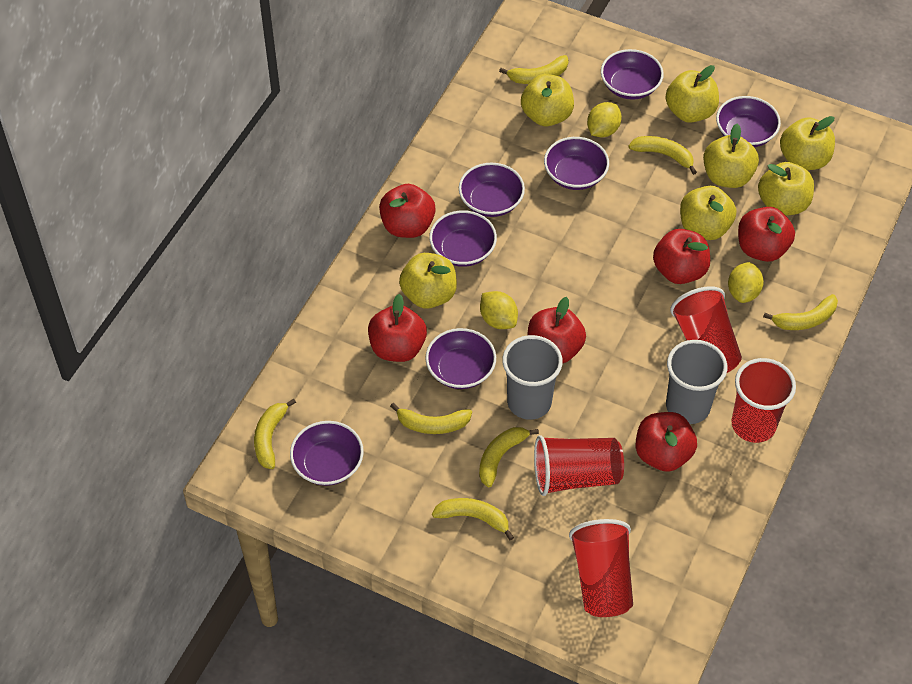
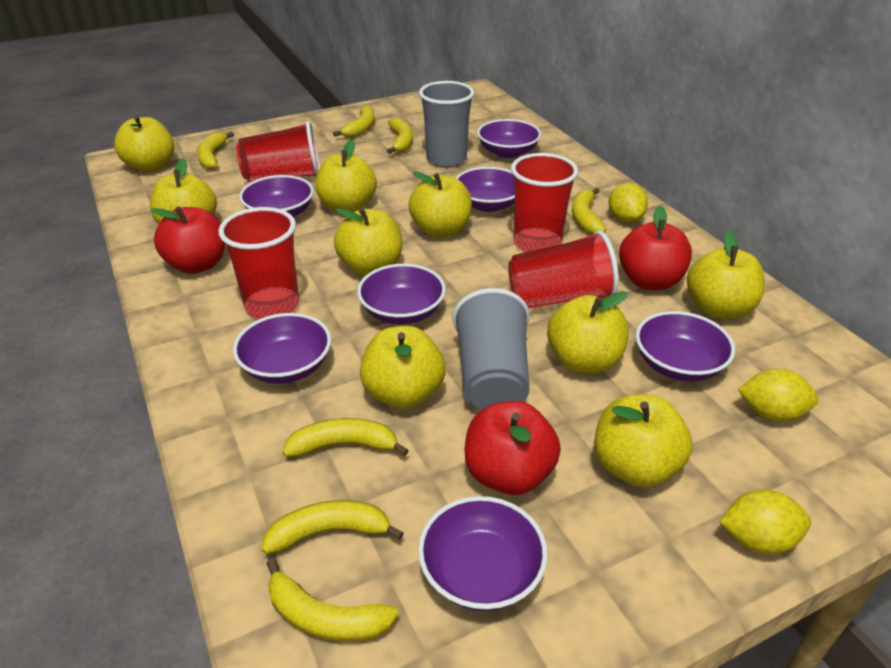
red apple: [368,294,427,362] [379,184,436,238] [527,297,586,363] [636,412,697,472] [653,229,710,284] [738,207,795,262] = 6 -> [151,206,225,274] [465,401,561,495] [619,206,692,290] = 3
yellow apple: [399,253,457,309] [521,74,574,126] [665,65,719,123] [680,186,736,240] [703,123,759,188] [758,162,814,216] [780,116,835,170] = 7 -> [114,115,174,172] [150,158,217,224] [316,140,377,212] [334,208,402,276] [360,326,446,408] [409,171,472,237] [547,291,629,373] [594,395,693,487] [687,230,765,319] = 9

